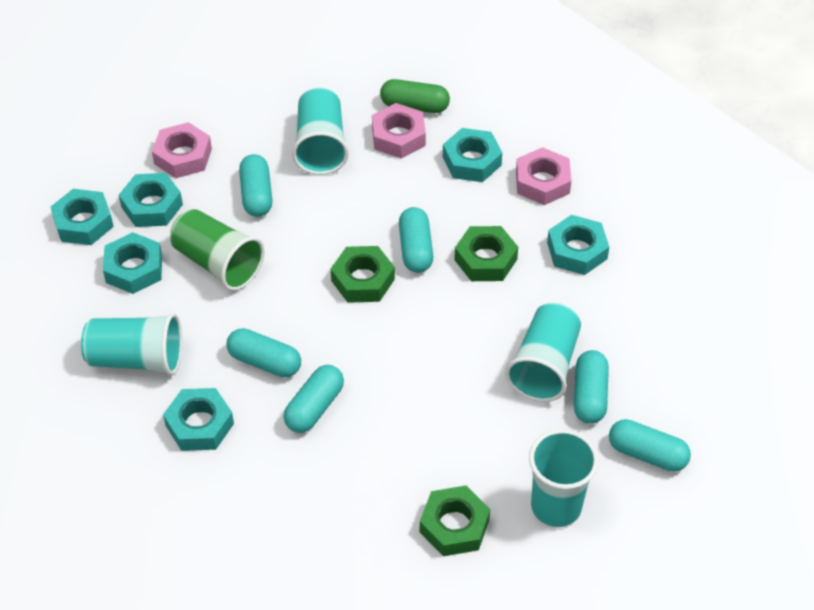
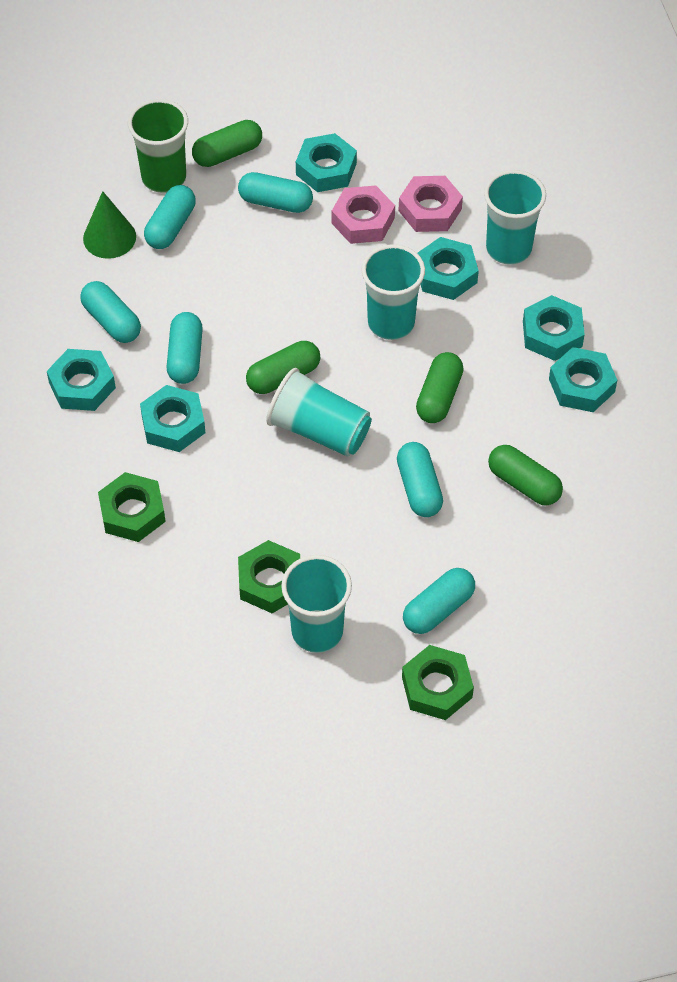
green capsule: [380,79,450,113] = 1 -> [192,120,262,167] [246,341,320,394] [416,352,464,423] [488,445,563,506] = 4
green cone: none = 0 -> [83,191,136,259] = 1
pink nut: [152,122,212,178] [372,103,426,159] [516,147,571,205] = 3 -> [332,185,395,244] [399,176,463,232] = 2

